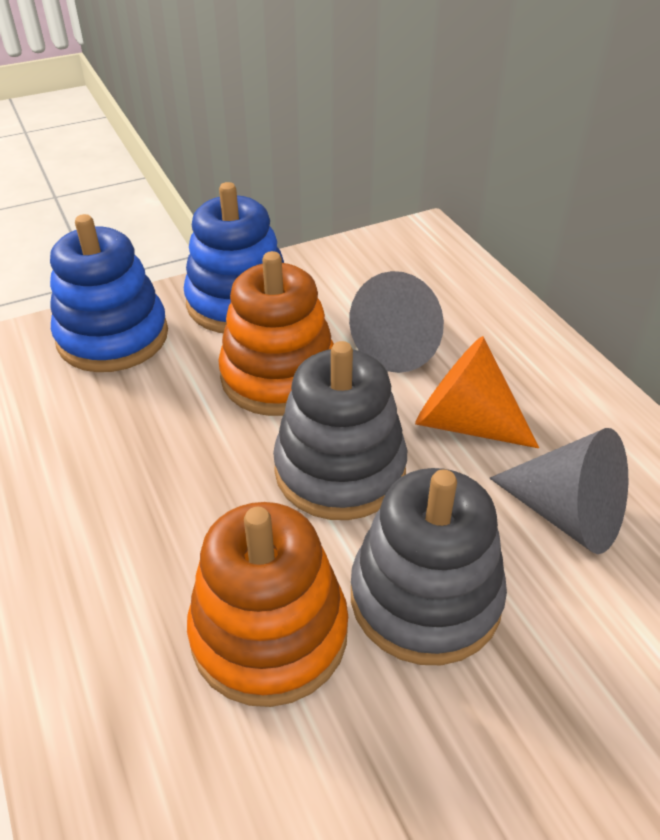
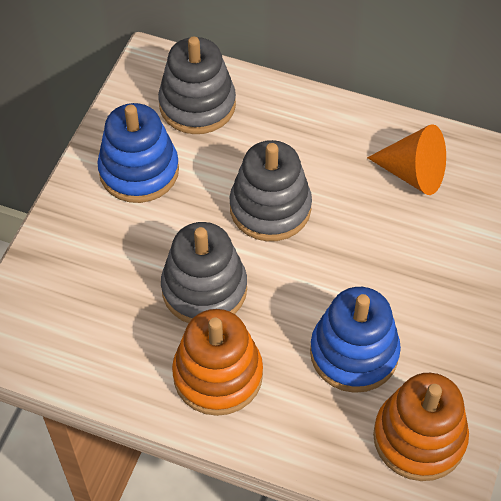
grey cone: [349,271,444,373] [490,428,628,554] = 2 -> none = 0
grey stacking toy: [273,341,407,520] [351,468,507,665] = 2 -> [158,37,236,134] [161,222,247,323] [230,140,312,241] = 3

